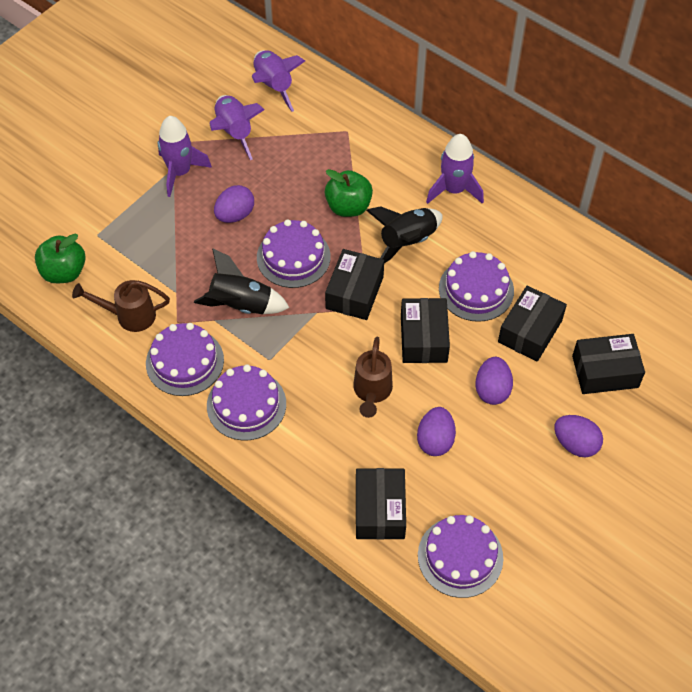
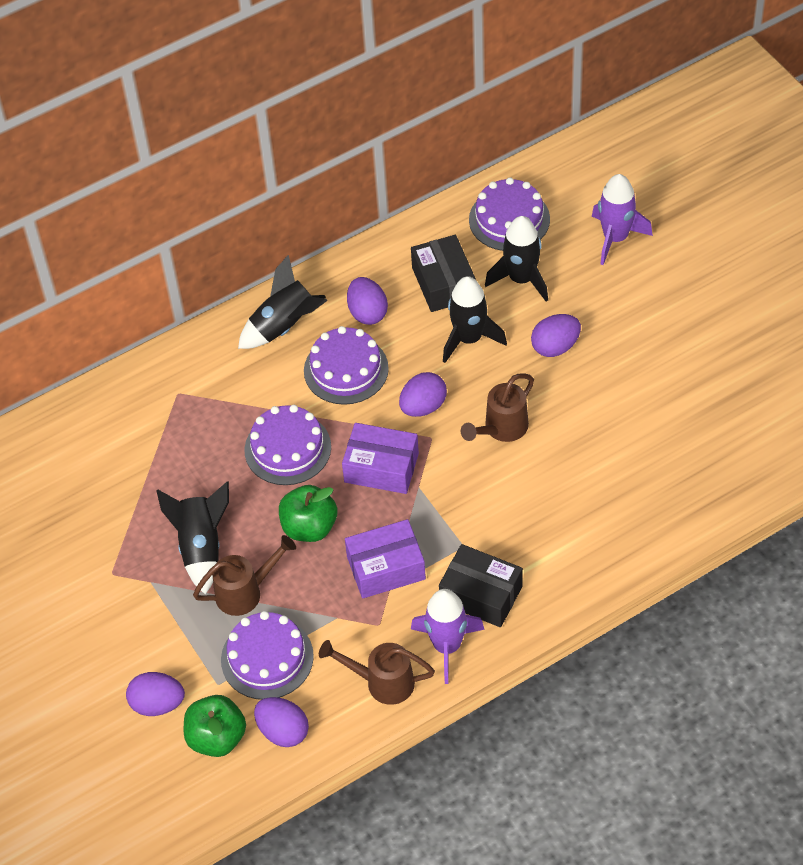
black box: [325,249,384,320] [356,468,406,539] [401,298,450,363] [498,286,567,362] [572,334,645,394] = 5 -> [411,235,476,312] [439,544,523,627] = 2
black rocket: [194,249,290,314] [366,206,442,263] = 2 -> [156,481,229,594] [238,254,328,349] [443,276,507,363] [485,216,548,302] = 4
brown watering can: [72,280,170,332] [354,337,393,418] = 2 -> [193,535,296,616] [319,640,435,705] [461,373,534,442] = 3
purple box: none = 0 -> [342,423,419,494] [345,519,426,598] = 2
purple cake: [146,323,224,396] [207,364,286,441] [257,219,331,288] [418,515,503,598] [439,251,514,322] = 5 -> [221,611,314,700] [244,405,331,485] [304,326,389,405] [469,177,550,251] = 4
purple egg: [214,185,254,223] [417,407,456,456] [475,357,513,405] [554,415,603,457] = 4 -> [126,672,185,716] [254,697,309,747] [347,277,388,325] [399,372,447,417] [531,314,581,357] = 5
purple rocket: [158,116,212,197] [209,95,265,160] [252,50,305,112] [426,134,484,204] = 4 -> [411,589,485,684] [592,174,653,265] = 2

